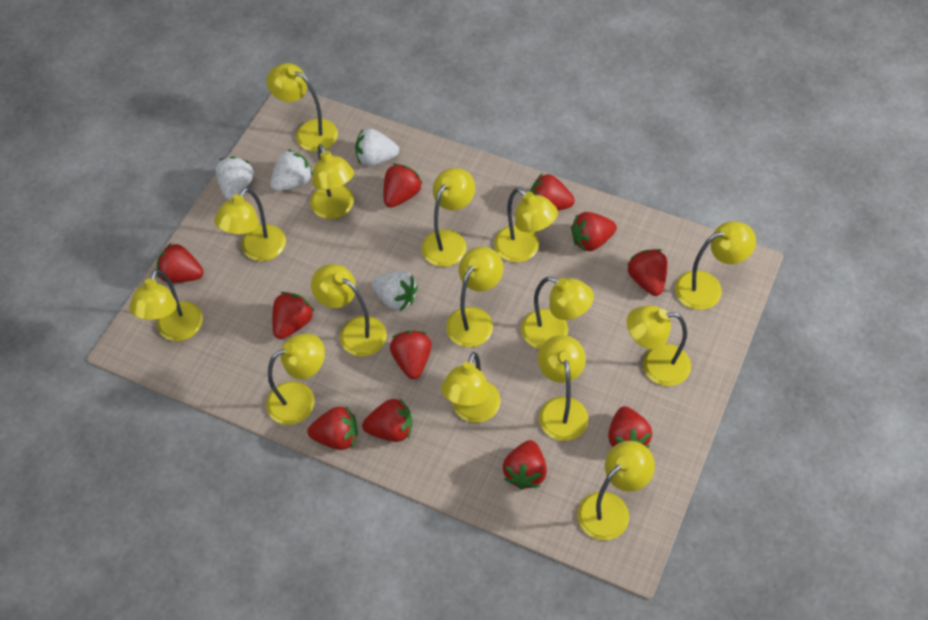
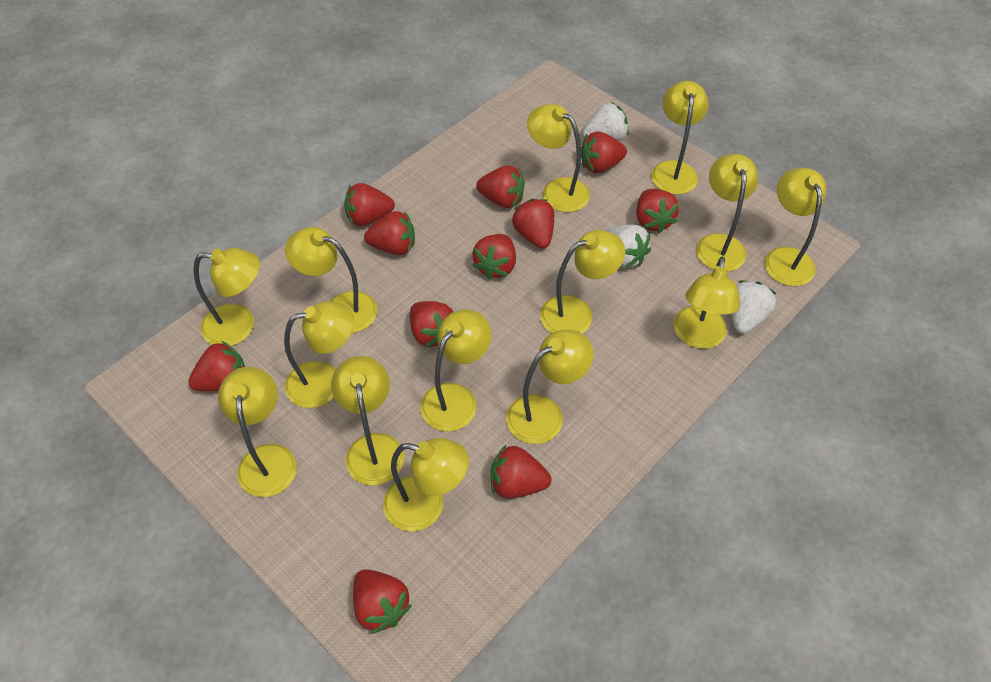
white strawberry: [215,157,254,200] [270,149,313,191] [355,128,399,166] [372,271,418,311] = 4 -> [582,102,629,141] [605,225,651,268] [731,280,777,334] = 3
yellow lamp: [129,269,203,341] [214,187,286,261] [266,333,325,425] [267,63,338,152] [310,144,354,219] [311,264,387,357] [422,168,475,267] [441,352,501,423] [446,246,503,347] [494,188,558,262] [521,277,594,349] [538,335,588,441] [577,441,655,540] [627,305,691,386] [675,221,756,310] = 15 -> [194,248,260,346] [218,367,297,497] [284,301,354,408] [285,227,377,333] [331,356,404,485] [383,438,469,531] [420,309,492,431] [506,330,594,444] [527,104,590,212] [540,230,625,333] [651,81,709,194] [674,256,740,349] [696,154,758,271] [764,168,827,286] = 14

